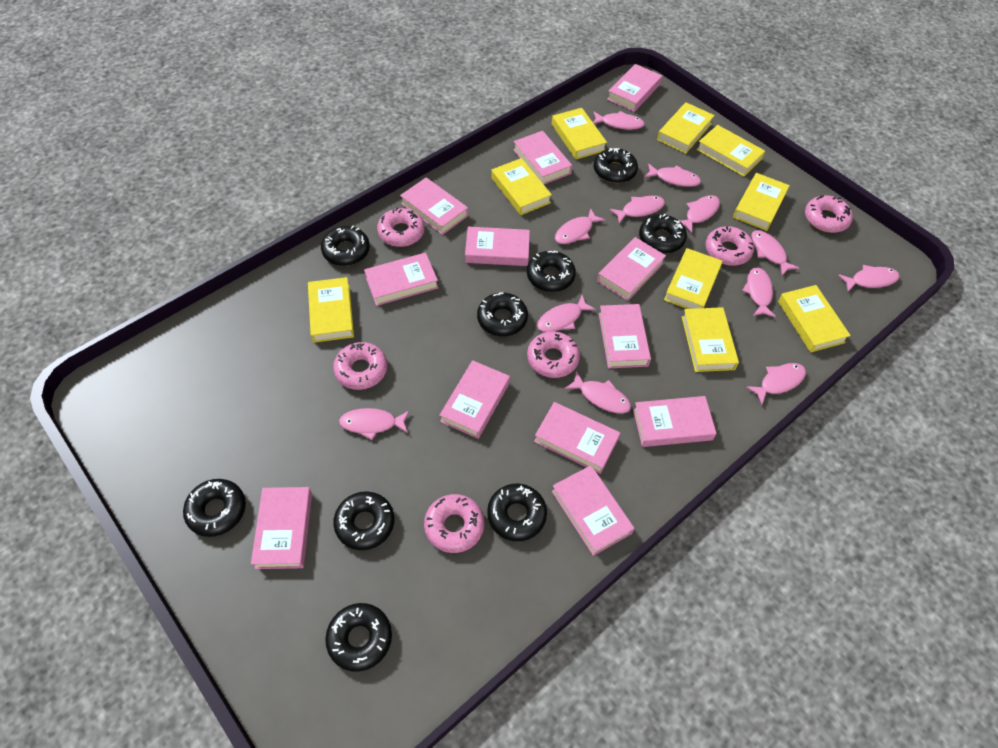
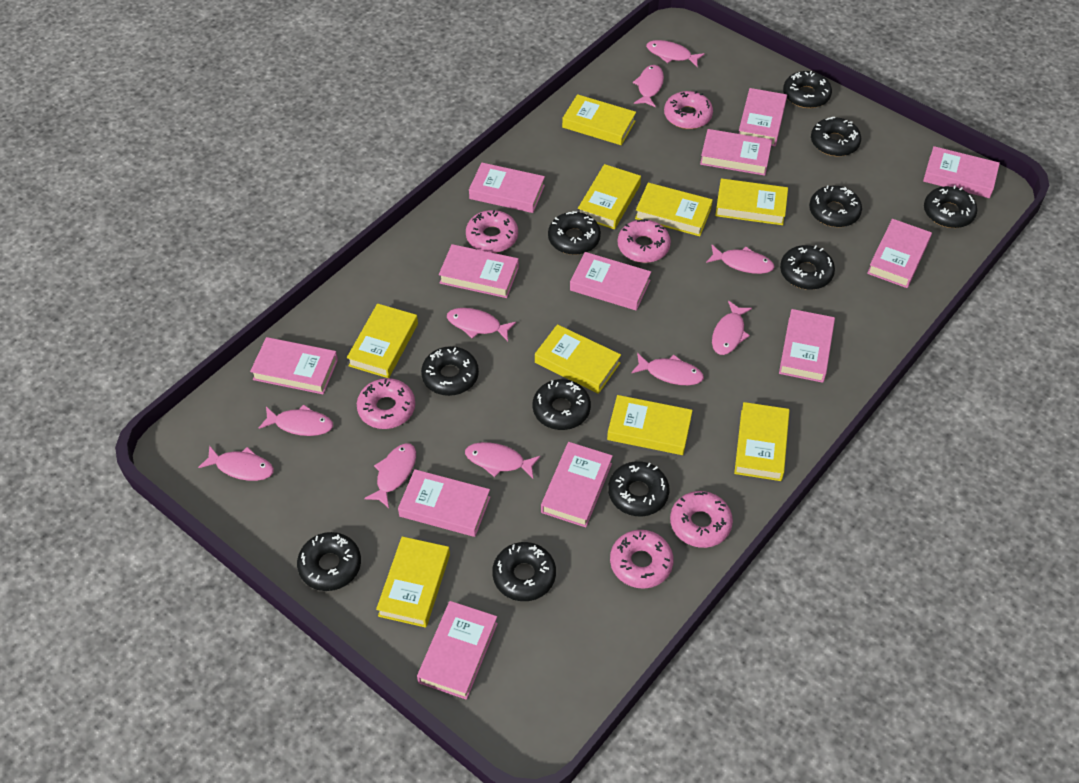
black donut: [183,479,246,537] [321,226,370,266] [325,603,392,672] [333,491,394,550] [477,293,528,336] [487,483,547,541] [527,251,576,292] [594,148,638,183] [639,214,687,253] = 9 -> [297,532,361,591] [421,346,479,396] [492,542,556,601] [533,379,591,430] [548,211,601,255] [608,461,669,516] [780,245,835,290] [783,71,832,108] [809,185,862,227] [811,117,861,156] [924,185,977,228] = 11
pink fish: [339,408,409,440] [537,295,596,332] [555,208,605,244] [565,371,631,413] [593,111,645,130] [609,196,665,224] [644,163,701,187] [680,195,720,233] [742,267,776,318] [746,363,806,405] [751,230,799,275] [838,265,900,291] = 12 -> [198,445,274,481] [259,404,333,436] [364,443,416,508] [447,308,516,341] [465,442,541,478] [631,353,704,385] [633,65,664,107] [646,40,705,67] [706,245,775,274] [712,301,752,355] = 10

